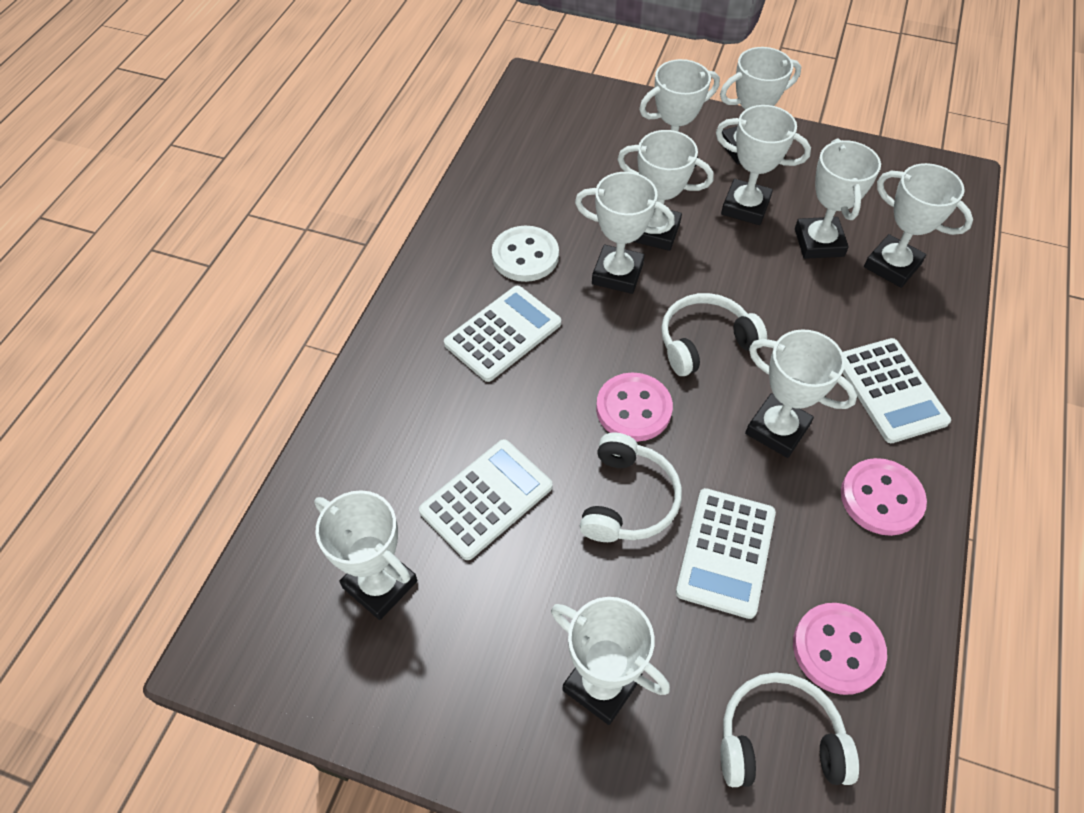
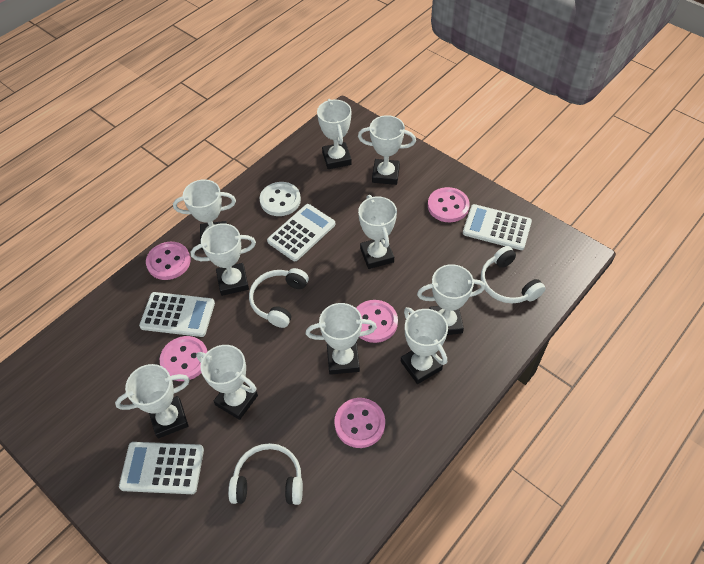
pink button: [596,372,673,442] [793,603,887,695] [841,458,927,536] = 3 -> [146,242,191,280] [160,336,208,381] [334,398,385,448] [356,300,398,343] [428,187,470,222] = 5

